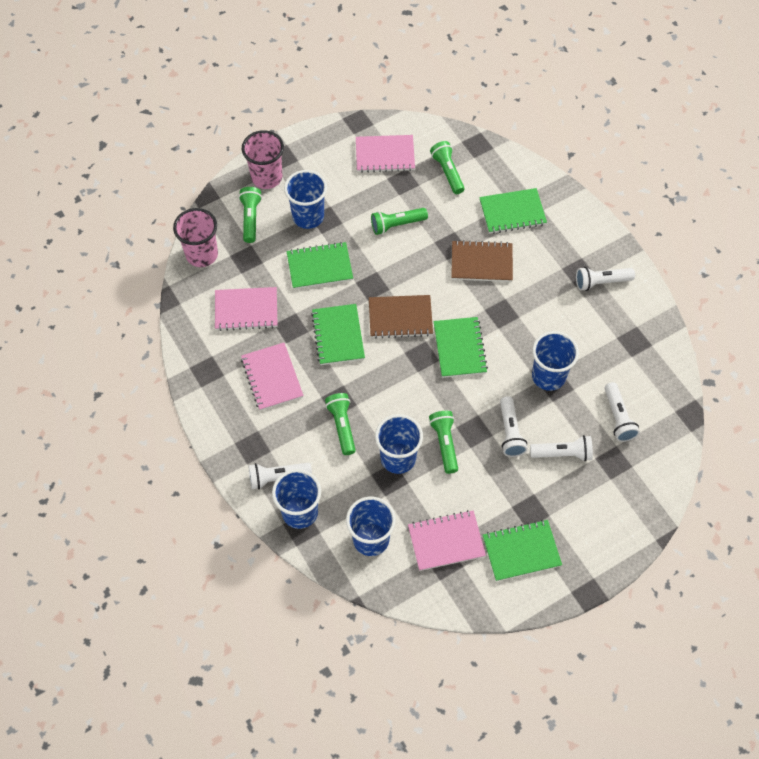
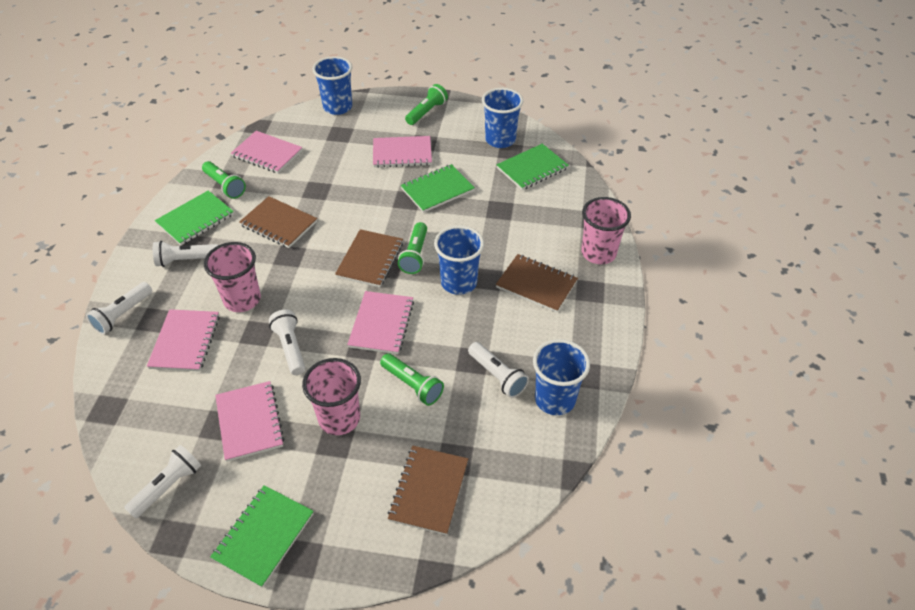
blue cup: [272,469,321,529] [284,170,327,229] [346,497,396,556] [375,414,423,474] [532,331,579,391] = 5 -> [312,56,352,115] [434,225,484,295] [482,88,523,148] [533,339,590,415] = 4
brown notebook: [369,295,433,338] [451,240,513,282] = 2 -> [239,196,317,248] [335,229,403,287] [388,446,468,535] [496,254,578,313] = 4
green flashlight: [239,187,262,243] [325,393,356,455] [371,208,428,235] [429,411,458,474] [430,141,465,194] = 5 -> [202,161,246,199] [380,353,444,406] [398,222,427,274] [405,84,448,125] = 4
green notebook: [287,242,353,289] [311,304,365,365] [434,317,488,378] [479,188,547,234] [483,520,562,581] = 5 -> [155,190,234,245] [210,485,314,588] [401,164,475,213] [496,144,569,190] = 4
pink cup: [173,208,218,267] [242,130,284,189] = 2 -> [204,242,261,312] [302,358,361,435] [581,197,631,264] = 3
pink notebook: [215,287,278,331] [241,343,304,411] [356,135,415,173] [408,510,486,571] = 4 -> [147,309,220,372] [215,381,284,462] [231,131,302,174] [347,291,414,354] [373,136,432,168] = 5

